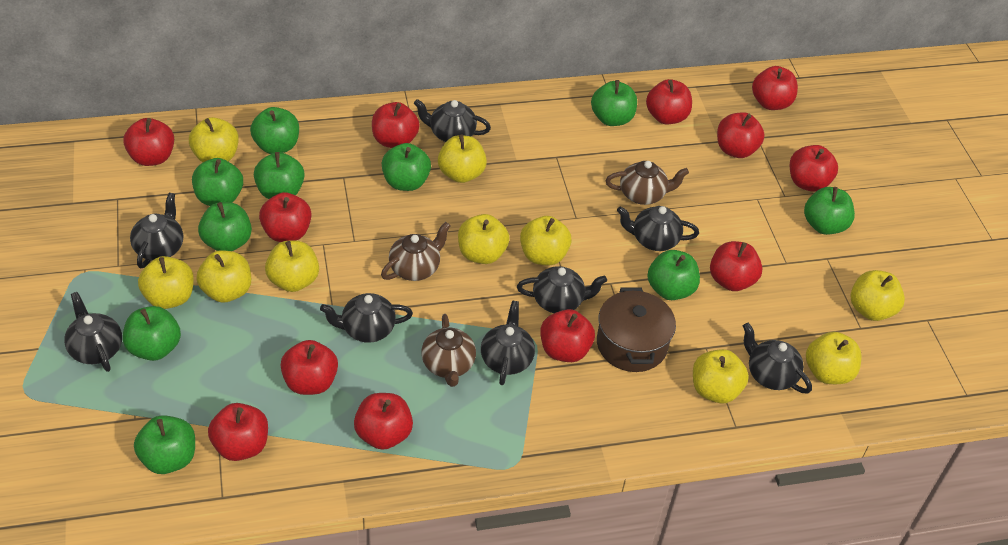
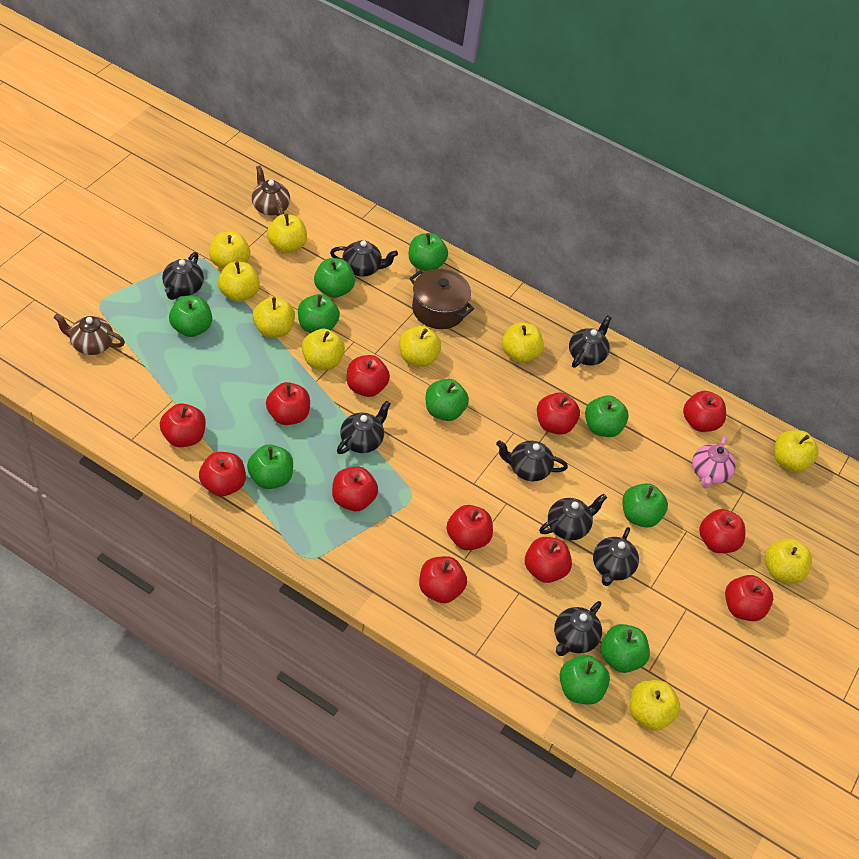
brown teapot: [381,222,451,281] [421,314,476,387] [605,161,689,205] = 3 -> [54,314,125,355] [252,165,290,217] = 2
pink teapot: none = 0 -> [692,436,736,489] = 1

